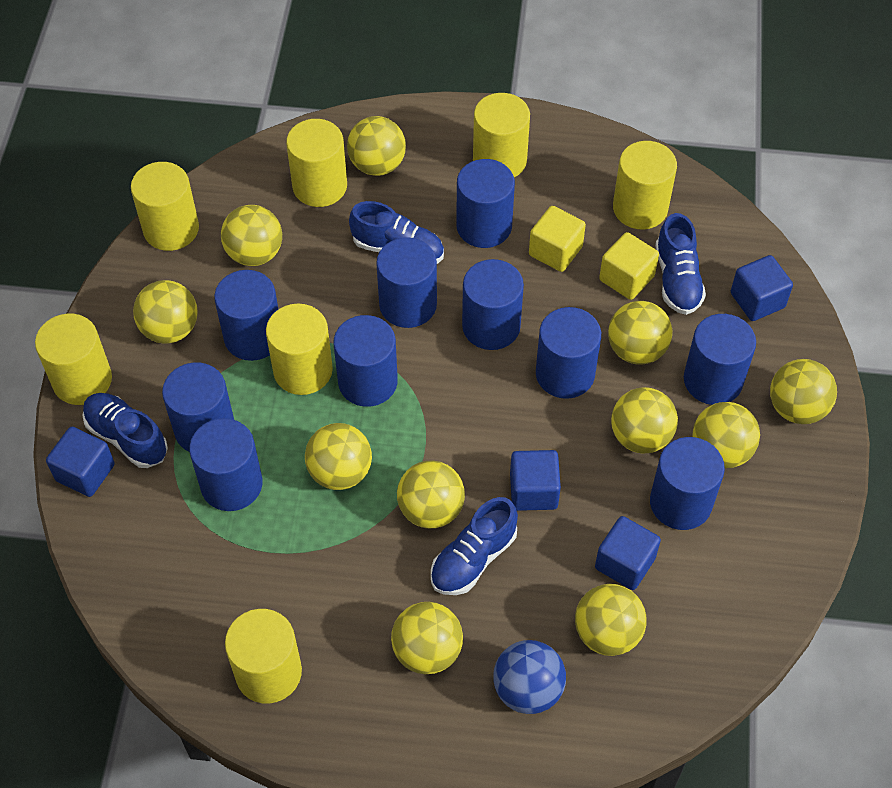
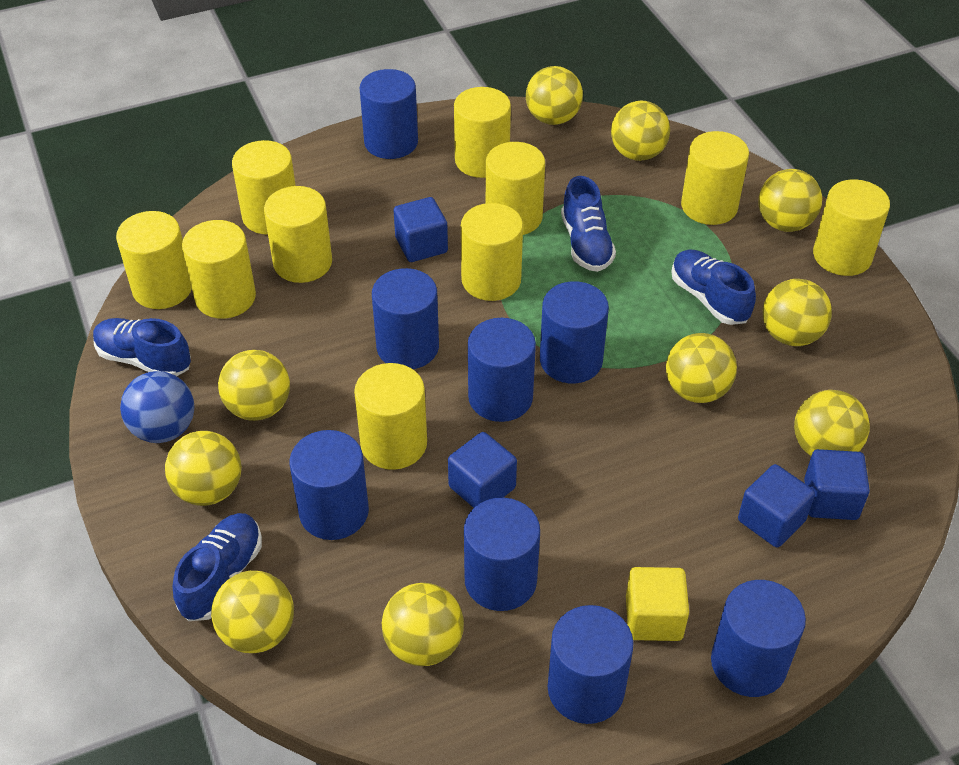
blue cylinder: [162,362,234,451] [189,418,263,511] [214,270,278,361] [333,315,398,407] [376,237,437,328] [456,159,515,248] [462,259,524,350] [536,307,601,399] [650,437,725,530] [684,314,756,405] = 10 -> [290,430,369,540] [360,69,418,159] [372,268,439,369] [464,498,540,611] [468,318,536,422] [540,281,609,383] [548,605,634,724] [711,580,806,697] = 8
yellow ball: [133,280,198,344] [221,205,282,266] [305,423,372,490] [347,116,406,176] [391,602,463,674] [397,460,465,529] [575,584,647,656] [608,301,672,365] [611,387,678,453] [692,402,760,468] [770,359,837,424] = 11 -> [165,431,241,506] [211,571,294,653] [218,350,290,421] [382,583,464,666] [526,66,583,125] [611,101,670,161] [666,333,737,403] [758,169,822,232] [763,279,832,346] [794,390,870,456] = 10
yellow cube: [529,206,586,272] [599,232,659,300] = 2 -> [626,567,689,641] = 1
yellow cylinder: [35,314,112,405] [131,162,199,251] [225,609,302,704] [266,304,333,395] [286,119,347,207] [473,93,530,177] [613,141,677,230] = 7 -> [116,211,192,309] [182,220,256,319] [232,140,296,235] [264,186,332,283] [354,363,427,470] [454,87,511,178] [461,203,523,301] [486,142,545,235] [681,131,749,225] [813,179,890,276] = 10

